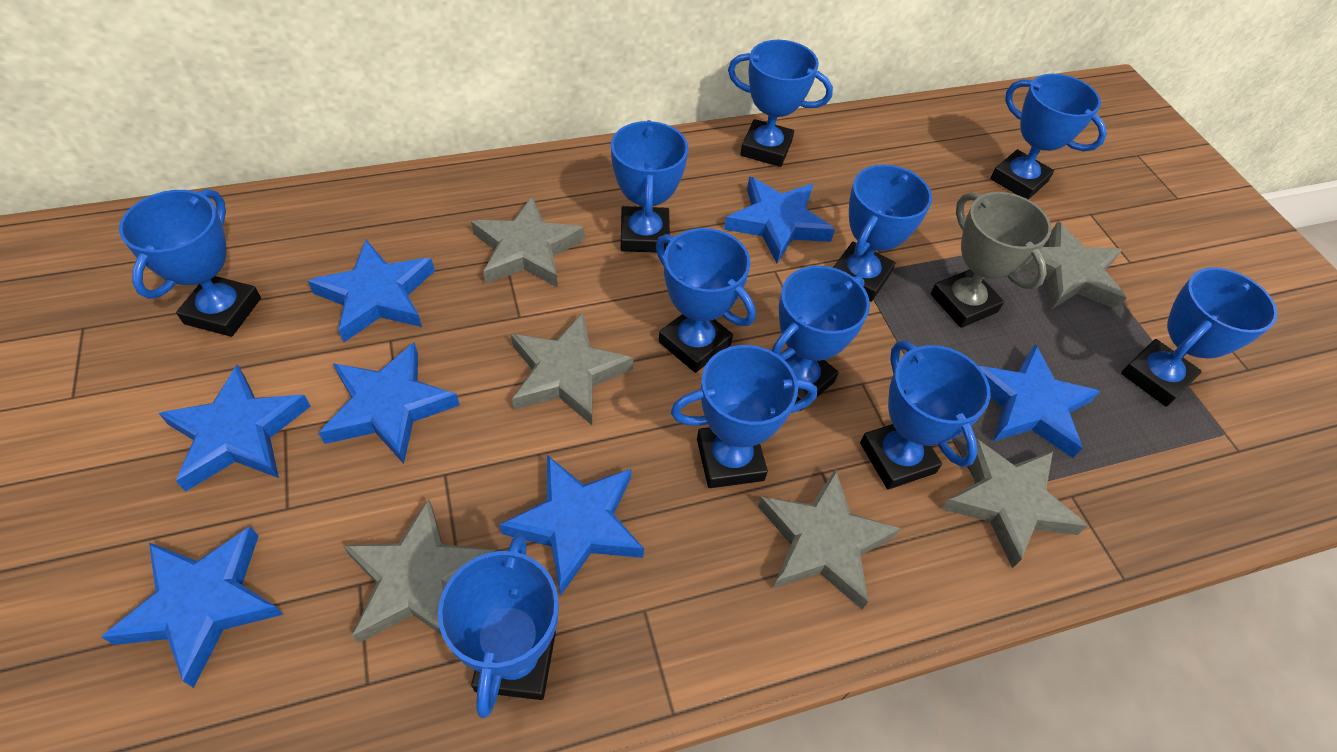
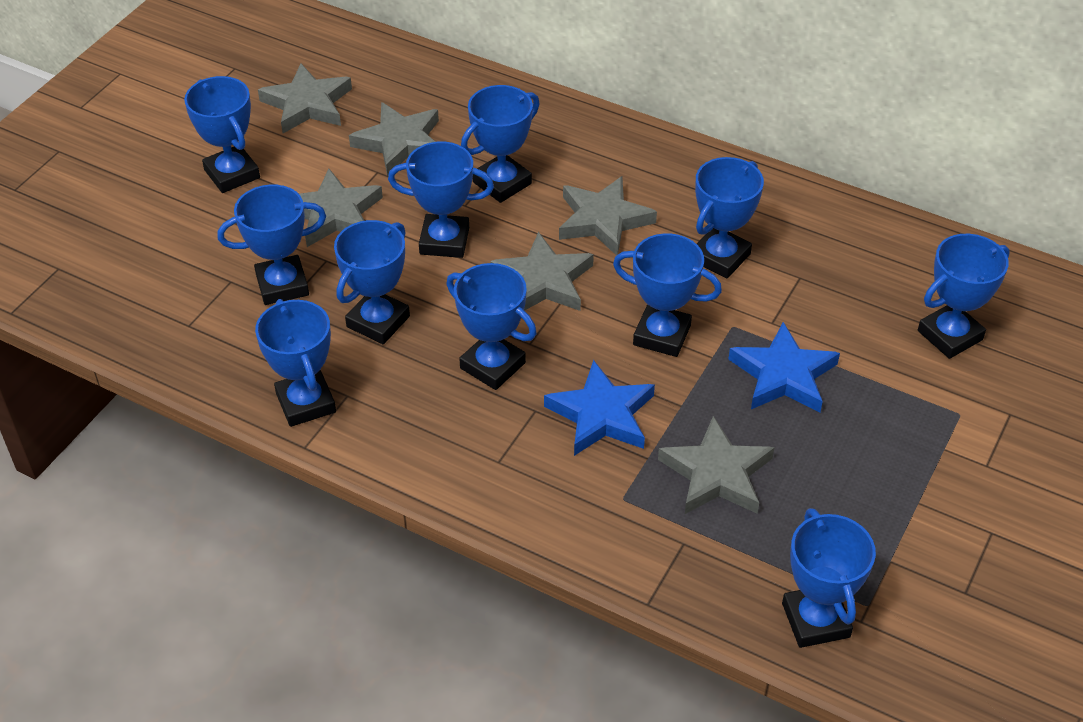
blue star: [101,527,284,688] [158,365,311,492] [308,240,435,342] [319,342,460,464] [499,455,644,596] [724,177,835,263] [979,345,1100,458] = 7 -> [544,360,655,456] [728,322,840,413] = 2
grey trophy: [930,192,1051,328] = 1 -> none = 0

